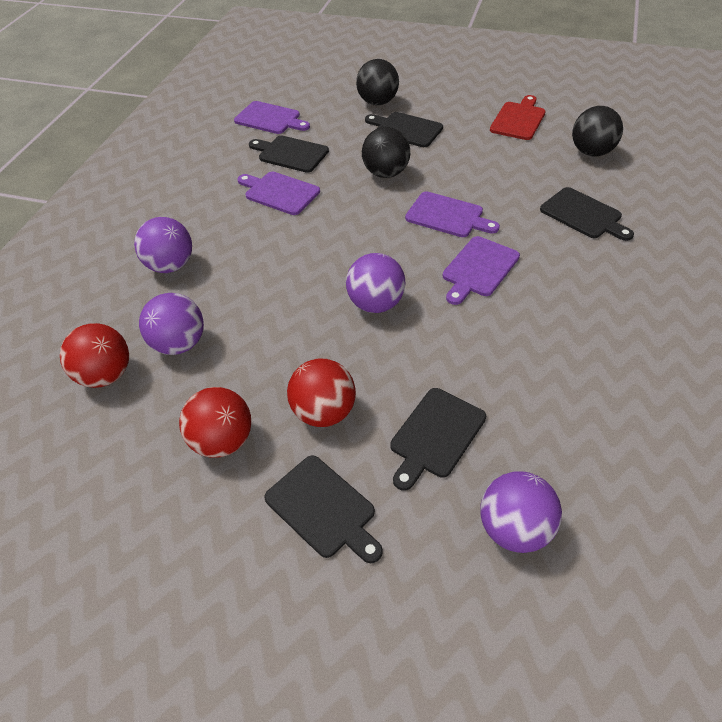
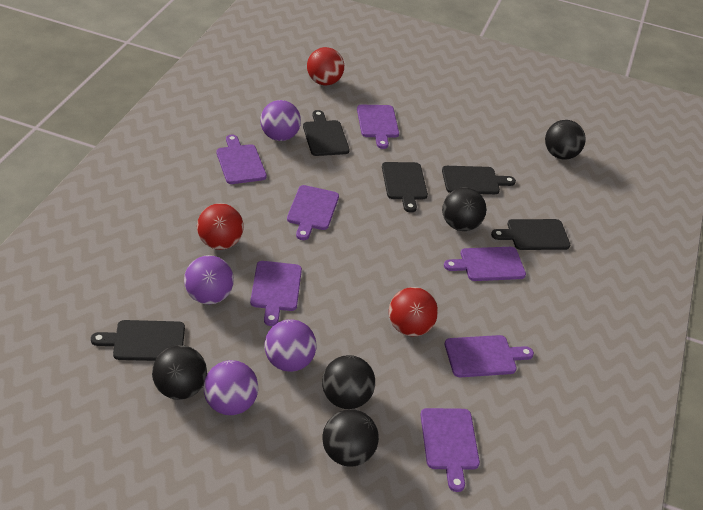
black ball: [356,59,399,105] [362,127,410,178] [572,106,623,156] = 3 -> [152,345,207,400] [322,355,375,409] [322,409,379,466] [442,187,487,231] [545,120,586,160] = 5
purple cutting board: [234,101,310,134] [237,172,320,215] [405,191,500,237] [443,236,520,305] = 4 -> [216,134,267,184] [250,261,302,326] [287,185,339,240] [357,105,399,149] [420,408,480,492] [444,247,526,281] [445,335,534,377] = 7
red cutting board: [490,95,545,140] = 1 -> none = 0

